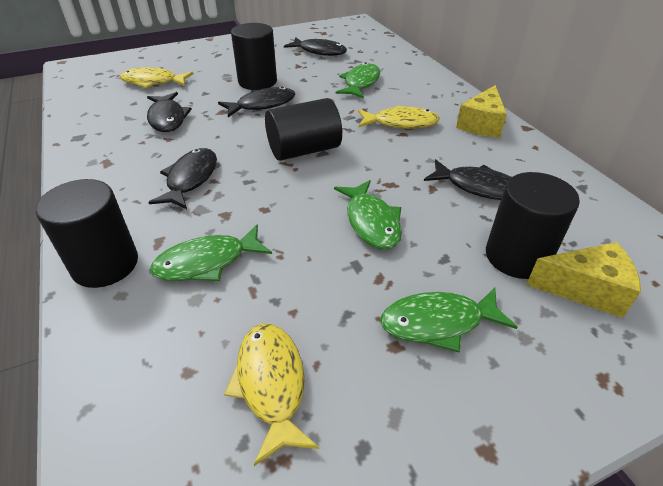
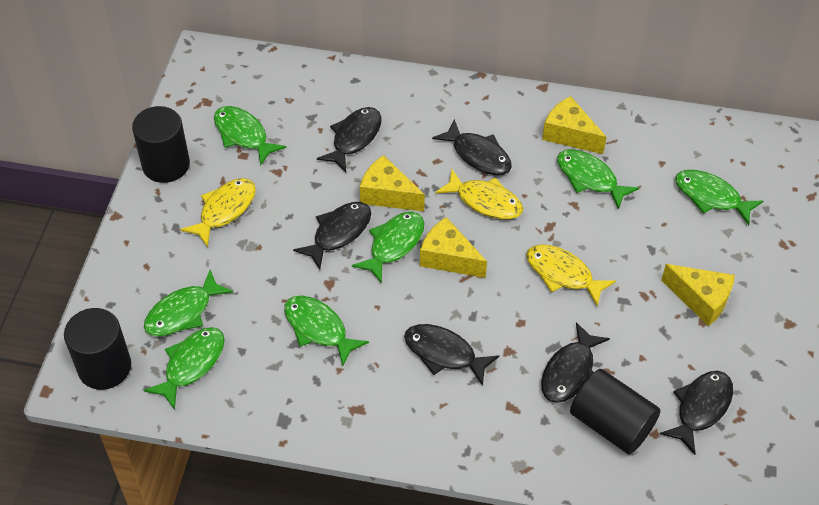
black cylinder: [35,179,138,288] [231,23,277,90] [265,98,342,161] [486,172,580,279] = 4 -> [64,308,131,390] [132,106,190,183] [570,369,661,454] = 3
black fish: [147,92,192,132] [148,148,217,209] [218,86,295,117] [284,37,347,56] [424,159,511,200] = 5 -> [293,202,371,270] [317,107,381,172] [404,324,499,386] [432,119,512,175] [541,322,610,403] [660,371,733,455] = 6
green fish: [150,224,272,281] [334,180,402,249] [335,62,380,99] [381,288,517,352] = 4 -> [144,270,233,336] [144,327,224,410] [214,106,286,165] [284,296,369,366] [352,212,424,284] [557,149,639,210] [675,170,763,225] = 7
yellow cheese: [456,85,507,138] [526,242,641,318] = 2 -> [360,155,425,211] [420,217,487,278] [542,96,607,154] [661,264,735,326] = 4

